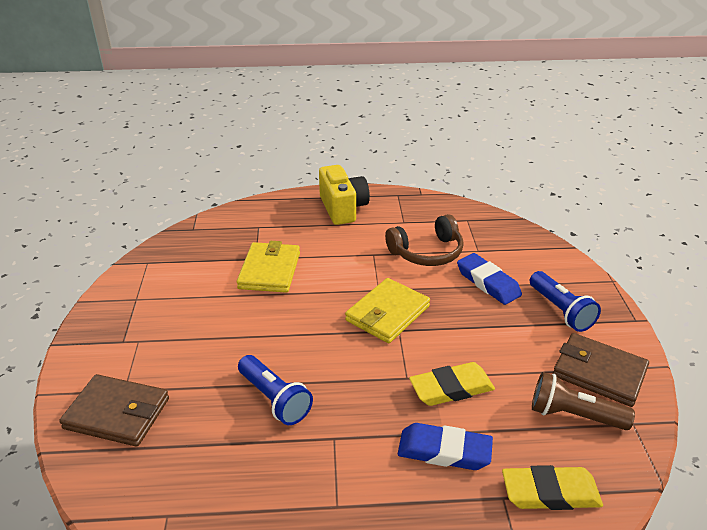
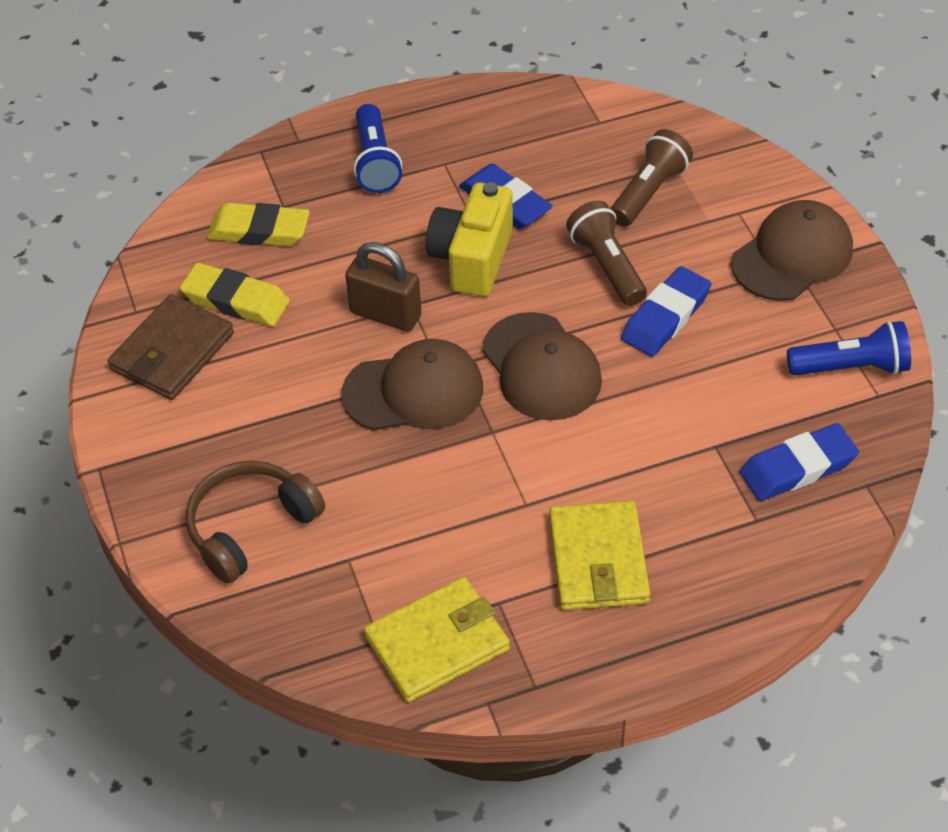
blue eraser: [398,423,493,470] [457,253,522,305] = 2 -> [459,164,553,229] [621,266,711,357] [740,423,859,501] = 3
brown cap: none = 0 -> [342,339,483,431] [482,312,602,420] [731,200,853,301] = 3
brown flashlight: [532,372,635,430] = 1 -> [566,200,647,306] [610,129,693,227] = 2
brown padlock: none = 0 -> [345,242,422,332] = 1
brown wallet: [59,374,169,447] [553,333,649,407] = 2 -> [108,294,234,400] = 1

